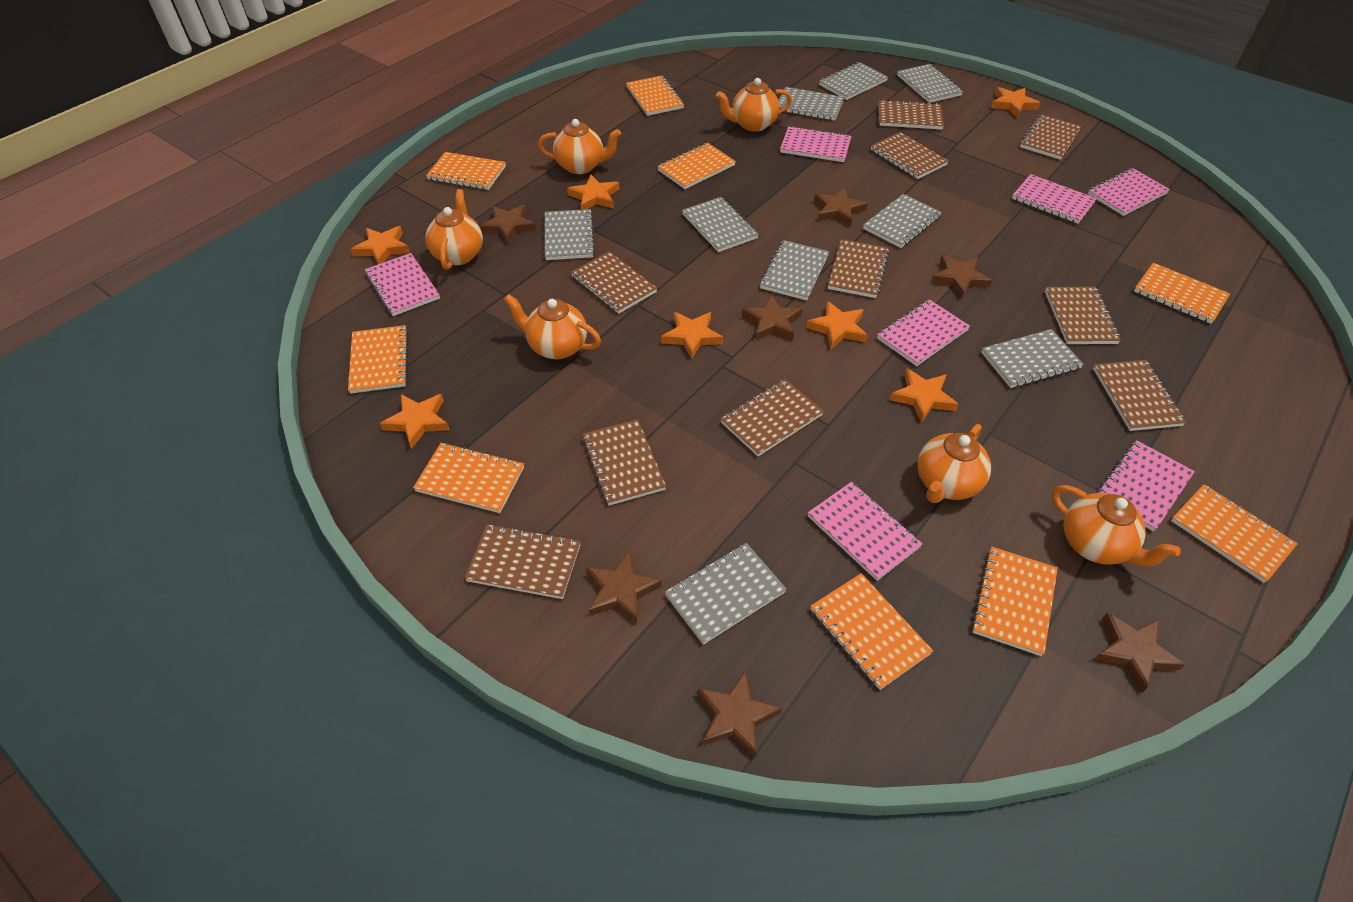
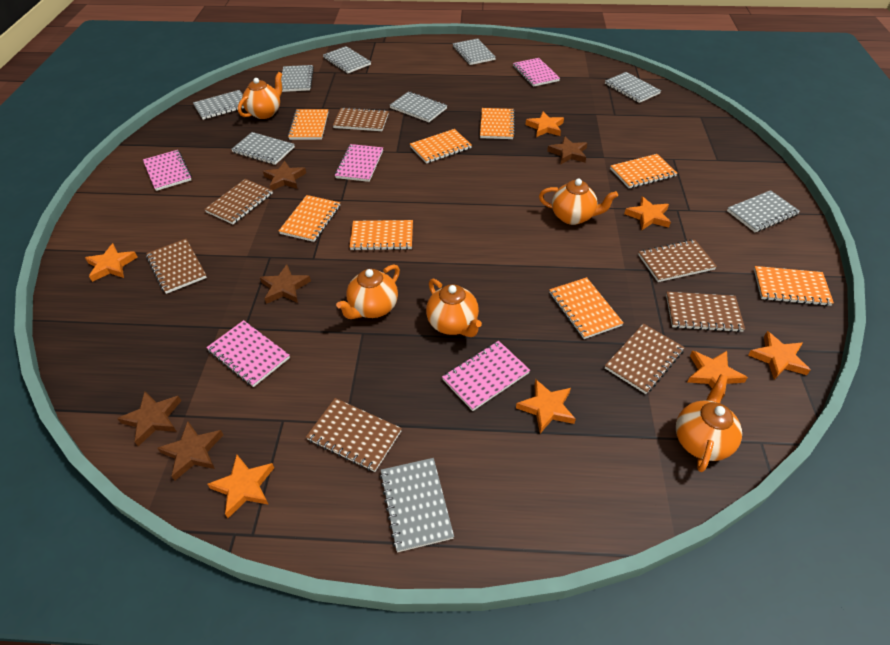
brown notebook: [465,524,581,599] [571,251,657,314] [582,419,666,505] [721,379,824,456] [828,239,889,298] [871,132,948,179] [879,100,944,130] [1020,114,1082,160] [1045,287,1121,344] [1093,360,1186,431] = 10 -> [146,239,207,294] [204,179,273,224] [306,398,402,472] [333,107,389,131] [605,324,685,394] [638,239,717,282] [666,292,745,332] = 7
brown star: [480,205,536,244] [586,551,662,624] [697,670,782,758] [742,295,802,341] [814,188,868,227] [931,255,992,299] [1095,612,1185,693] = 7 -> [117,392,181,446] [157,421,223,481] [260,265,311,304] [263,161,306,190] [547,136,587,165] = 5
orange notebook: [348,325,408,394] [413,443,524,513] [426,152,506,190] [626,76,684,116] [657,143,736,189] [810,573,933,690] [972,547,1058,656] [1134,263,1230,324] [1171,484,1298,583] = 9 -> [279,195,340,242] [288,109,328,140] [349,220,413,250] [410,129,472,164] [480,108,515,139] [549,277,624,339] [610,154,677,188] [754,266,834,306] = 8
orange teapot: [425,189,483,270] [504,294,601,359] [538,119,621,174] [716,78,792,132] [917,424,991,503] [1052,485,1181,566] = 6 -> [238,72,282,119] [336,264,400,319] [426,279,482,337] [539,179,618,225] [676,374,742,472] = 5
pink notebook: [365,253,440,316] [780,126,852,162] [808,482,923,581] [877,299,970,366] [1012,174,1097,224] [1088,168,1170,216] [1096,441,1195,532] = 7 -> [143,150,192,191] [206,320,290,387] [335,144,383,182] [442,341,530,411] [513,58,560,87] = 5

